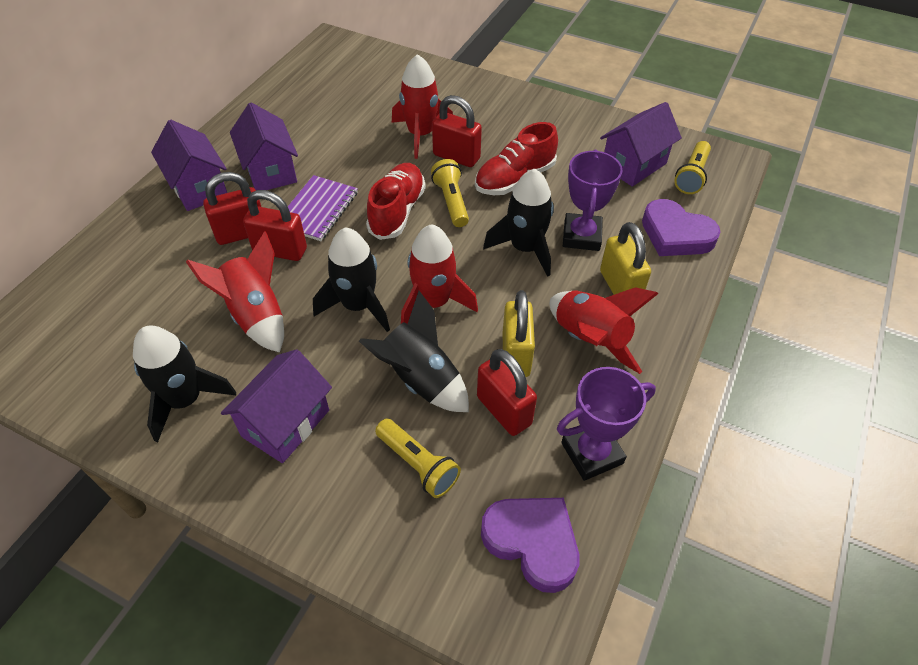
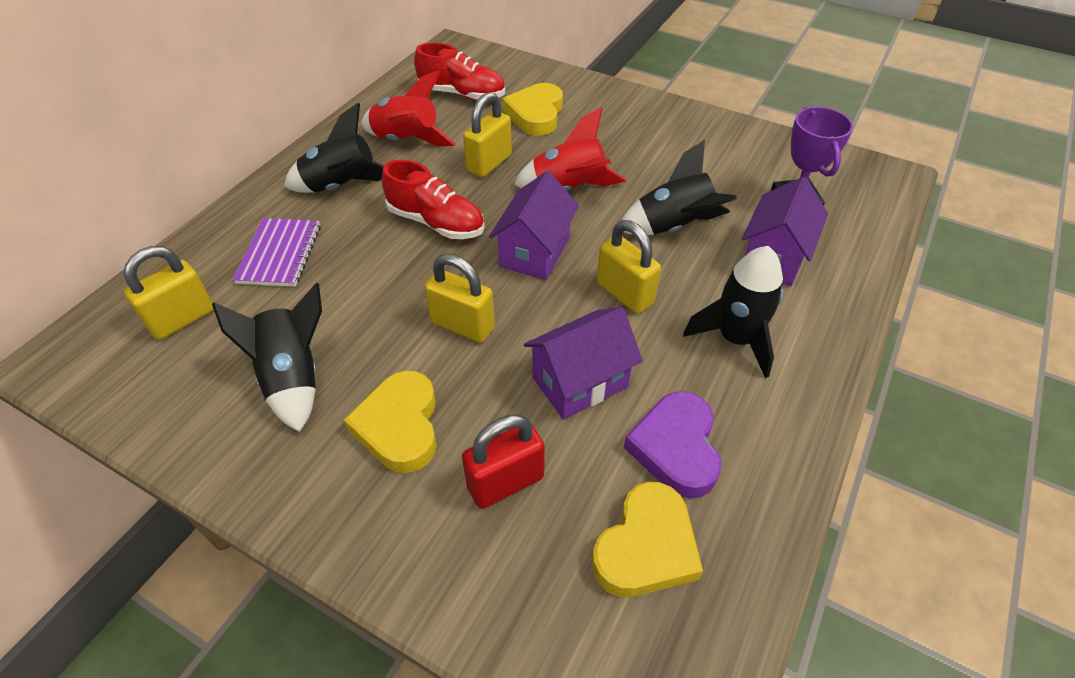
purple heart: [481,498,579,593] [642,199,720,256] = 2 -> [624,391,722,499] = 1
purple house: [151,120,227,211] [221,349,332,463] [230,102,298,190] [600,102,682,187] = 4 -> [489,171,579,280] [524,307,643,419] [742,177,828,286] = 3
purple trophy: [557,367,656,481] [563,150,623,251] = 2 -> [771,107,853,205] = 1
red padlock: [203,172,261,245] [243,190,307,261] [432,95,482,167] [477,349,537,436] = 4 -> [462,414,545,509] = 1
red rocket: [186,231,284,352] [392,54,453,159] [401,224,478,324] [550,287,659,374] = 4 -> [362,70,455,146] [514,107,626,191] = 2
yellow flashlight: [375,419,461,498] [431,159,469,227] [674,141,711,194] = 3 -> none = 0
yellow heart: none = 0 -> [344,371,437,473] [502,83,563,135] [592,482,703,597] = 3
yellow padlock: [502,290,535,377] [600,222,651,295] = 2 -> [123,246,214,340] [425,254,495,343] [463,92,512,177] [597,220,661,314] = 4

